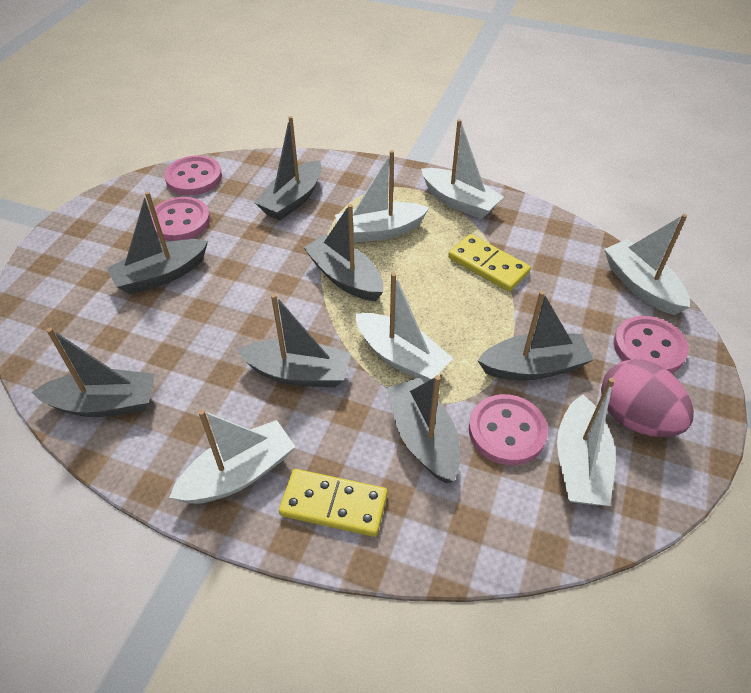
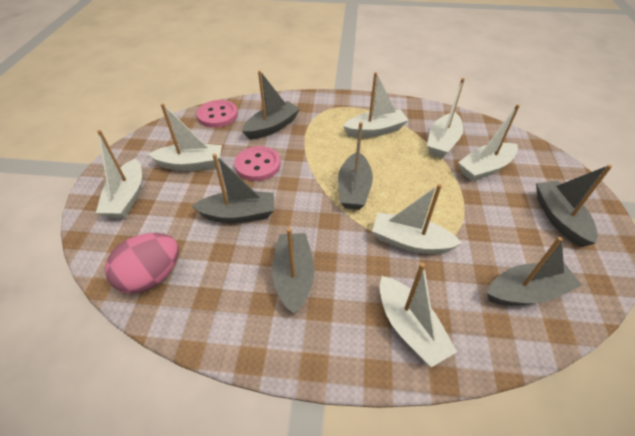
grey boat: [32,328,155,417] [107,192,208,294] [237,294,351,387] [255,116,321,220] [303,204,383,301] [387,375,460,484] [477,291,593,380] = 7 -> [192,154,274,223] [242,70,300,140] [272,228,314,314] [338,122,373,210] [487,237,582,306] [536,165,612,247] = 6
pink button: [150,197,210,241] [164,156,222,195] [469,394,548,465] [614,316,689,373] = 4 -> [196,100,238,128] [234,146,281,181] = 2
white boat: [169,410,296,504] [335,150,429,242] [356,272,453,383] [421,119,504,219] [557,377,616,506] [604,214,690,315] = 6 -> [96,130,142,218] [148,103,222,171] [343,72,409,138] [372,184,462,254] [380,263,457,367] [427,78,465,158] [458,104,520,181] = 7
yellow domino: [279,469,388,537] [448,234,531,292] = 2 -> none = 0

